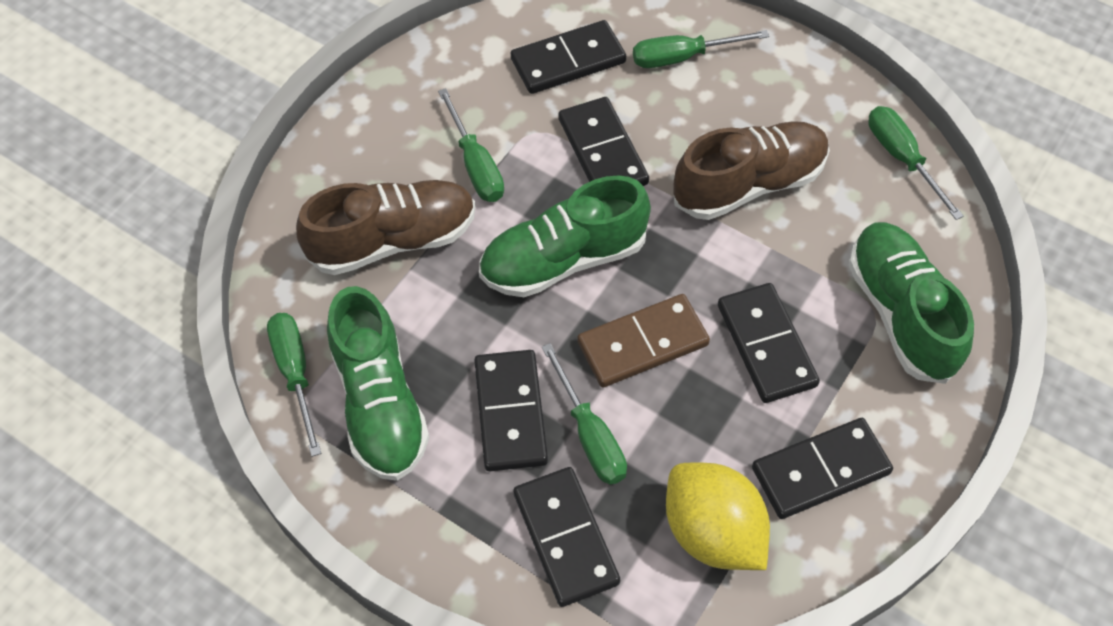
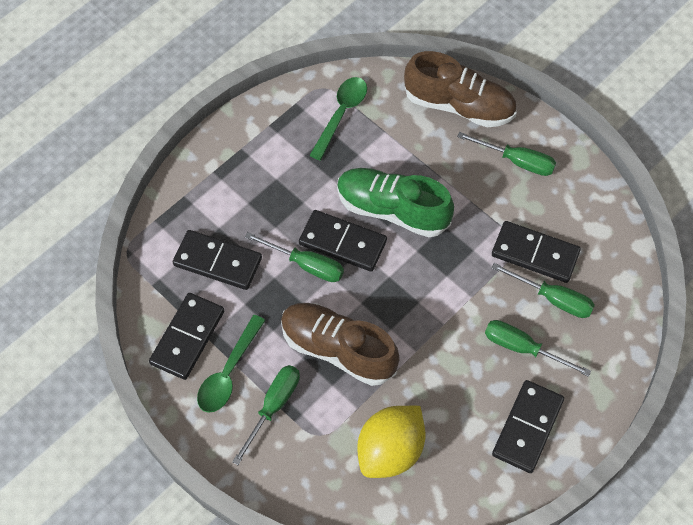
black domino: [474,350,548,471] [511,20,626,94] [513,467,620,607] [558,97,649,186] [718,283,820,403] [752,418,893,519] = 6 -> [149,293,224,380] [173,230,262,290] [299,210,387,272] [492,221,581,283] [492,380,564,473] = 5
brown domino: [577,294,710,387] = 1 -> none = 0
green shoe: [327,286,429,481] [479,175,651,297] [849,222,974,384] = 3 -> [337,168,454,237] = 1
green spoon: none = 0 -> [197,315,266,413] [309,77,367,160] = 2

